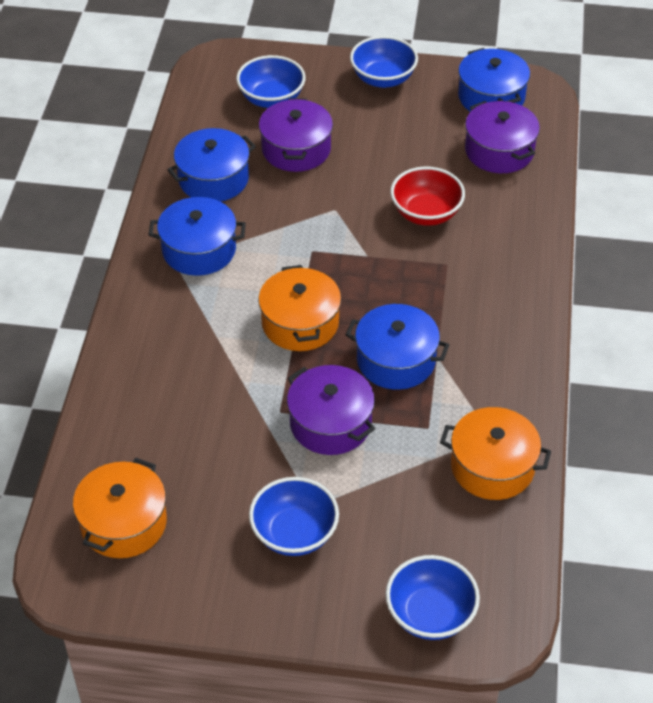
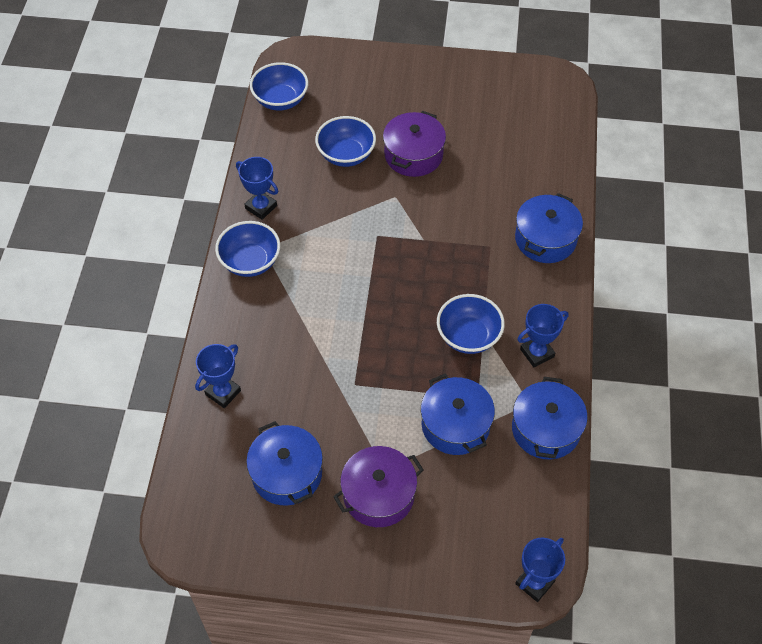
blue trophy: none = 0 -> [195,344,241,408] [236,157,278,220] [515,538,565,602] [517,304,569,367] = 4
orange pot: [73,458,167,558] [258,265,341,351] [440,407,551,500] = 3 -> none = 0
purple pot: [259,98,333,172] [287,365,375,455] [465,101,540,173] = 3 -> [333,446,424,527] [383,111,446,177] = 2
red bowl: [390,166,465,226] = 1 -> none = 0

